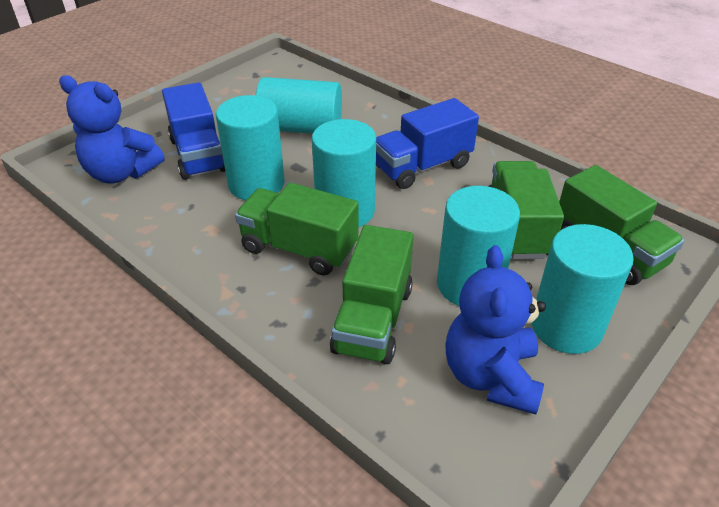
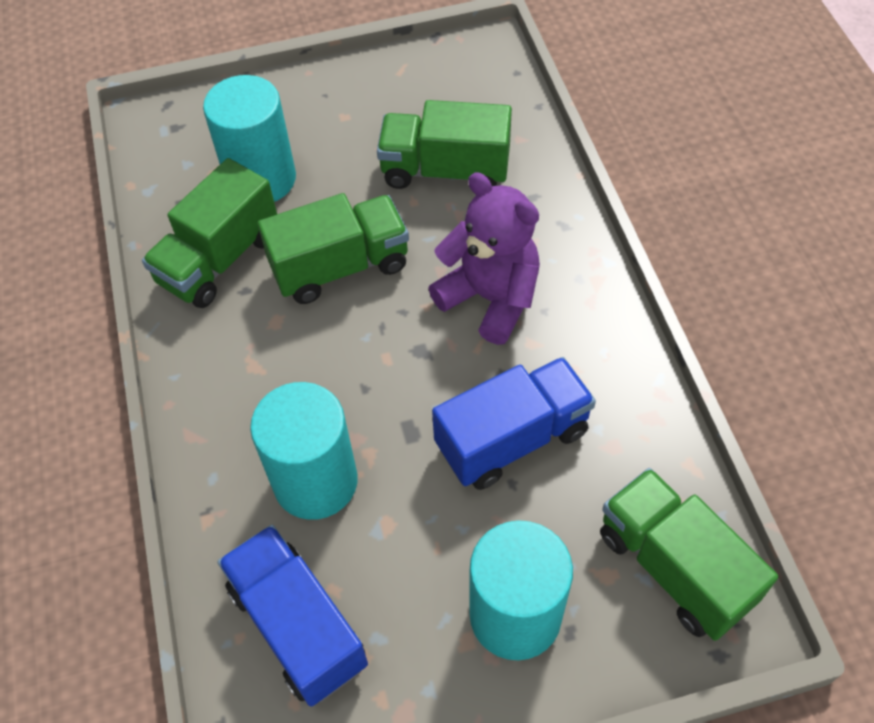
blue teddy bear: [59,75,165,184] [445,245,546,414] = 2 -> none = 0
purple teddy bear: none = 0 -> [428,173,540,345] = 1
turquoise cylinder: [216,95,285,200] [256,77,342,134] [312,119,376,227] [437,186,520,306] [531,224,634,354] = 5 -> [203,75,296,202] [250,382,358,520] [470,520,573,661] = 3

